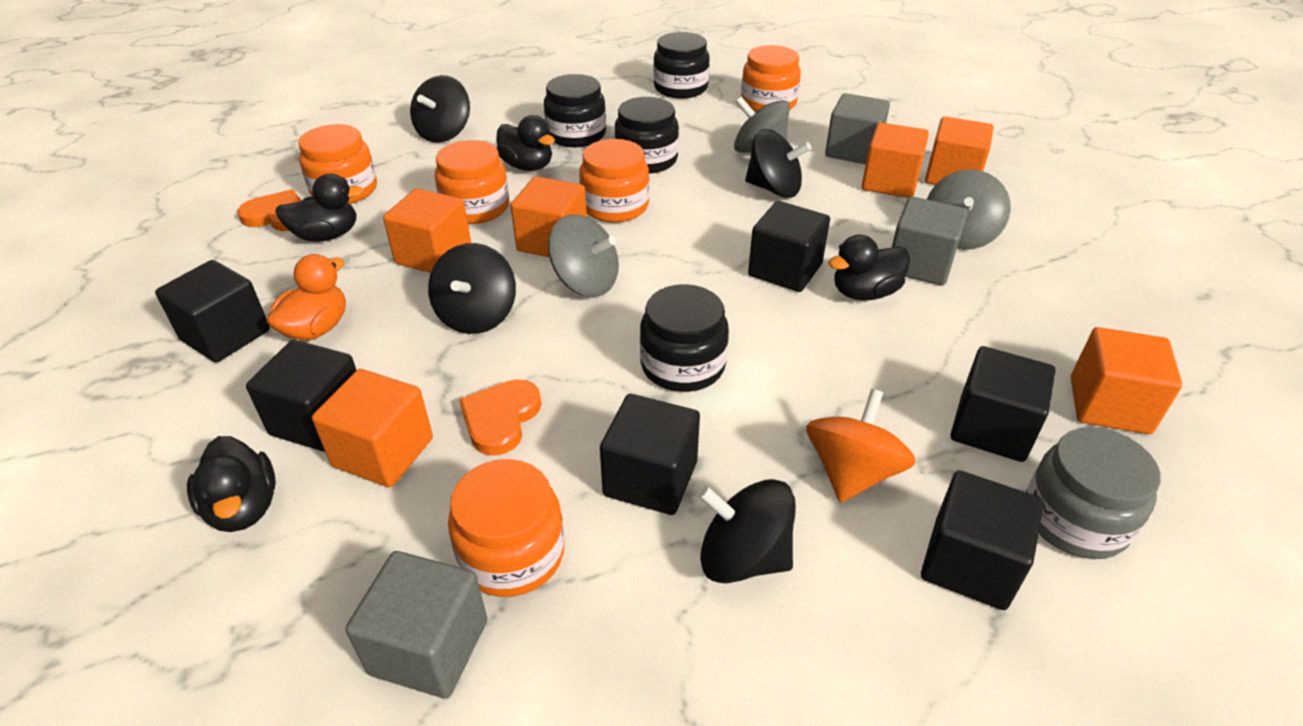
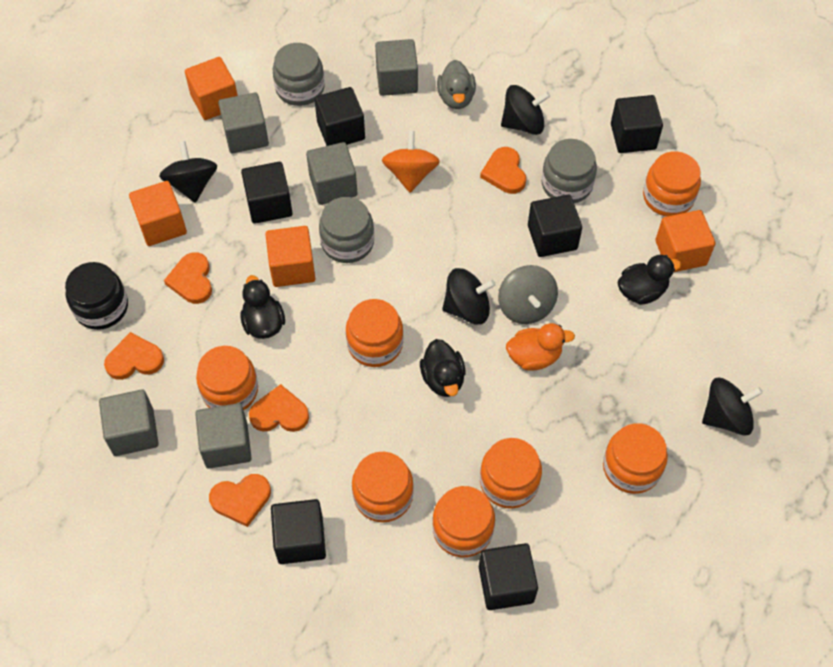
black duck: [187,436,276,532] [275,174,364,242] [496,115,555,171] [828,235,910,300] = 4 -> [240,275,285,339] [420,339,465,397] [617,255,681,305] = 3
black jar: [544,74,606,147] [615,97,679,174] [640,284,729,392] [653,32,710,99] = 4 -> [65,262,128,330] = 1
grey cube: [346,551,487,699] [825,93,890,164] [892,197,968,286] = 3 -> [99,389,159,456] [195,403,252,469] [218,93,269,153] [306,142,357,205] [375,39,418,96] = 5
grey duck: none = 0 -> [437,60,476,109] = 1
grey jar: [1026,427,1161,559] = 1 -> [273,43,325,106] [319,197,374,263] [542,139,597,203] = 3
grey spinning top: [548,215,619,297] [734,97,790,153] [927,169,1011,250] = 3 -> [498,265,558,324] = 1
orange cube: [312,369,433,487] [383,188,471,273] [511,176,587,257] [862,122,929,198] [925,117,994,185] [1071,327,1182,434] = 6 -> [129,181,187,246] [185,57,238,120] [265,226,315,287] [655,210,716,272] = 4
orange heart: [238,190,302,231] [459,379,541,456] = 2 -> [104,332,164,380] [164,252,212,304] [209,474,271,527] [249,384,309,432] [480,147,526,194] = 5
orange jar: [298,124,377,204] [435,140,509,224] [448,459,565,597] [579,139,649,223] [741,45,801,112] = 5 -> [196,346,258,410] [346,299,403,367] [352,452,414,523] [432,486,495,557] [480,438,542,509] [603,423,668,494] [643,151,701,216] = 7

